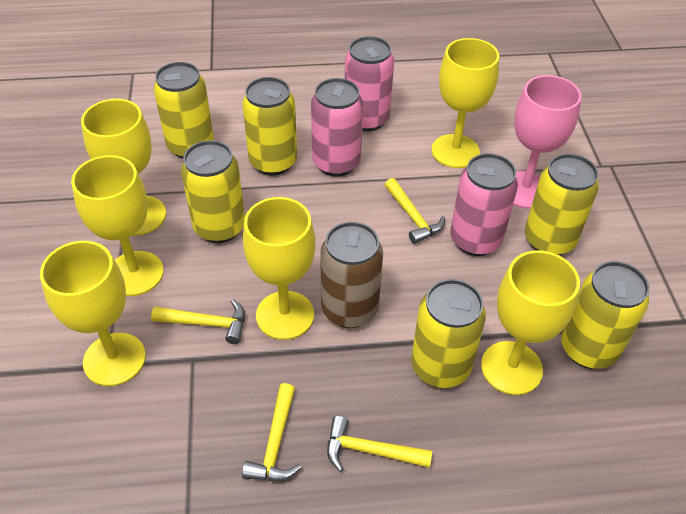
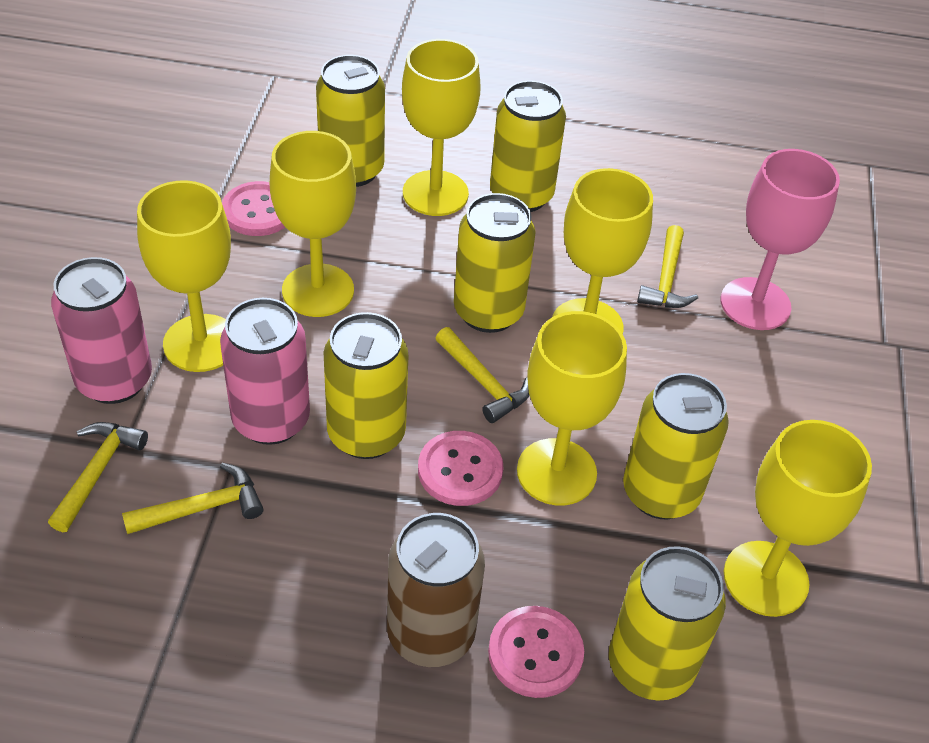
pink button: none = 0 -> [222,181,285,236] [418,431,504,506] [488,606,584,698] = 3
pink can: [311,78,363,176] [345,36,394,132] [450,153,518,256] = 3 -> [51,257,152,404] [220,298,310,445] = 2

